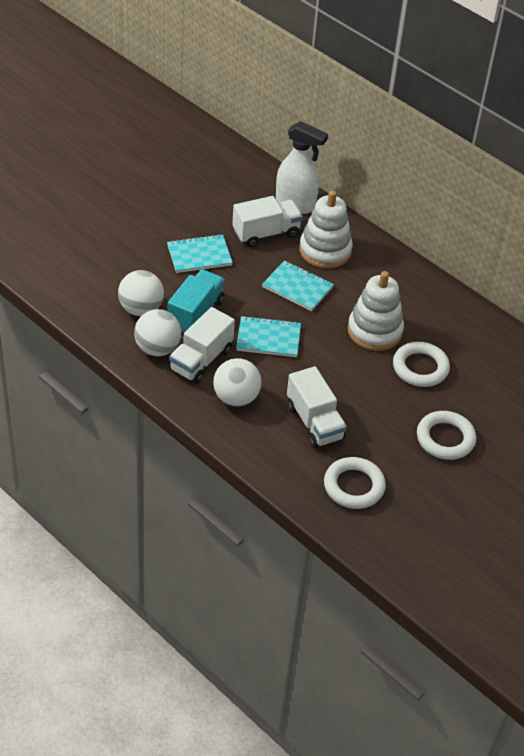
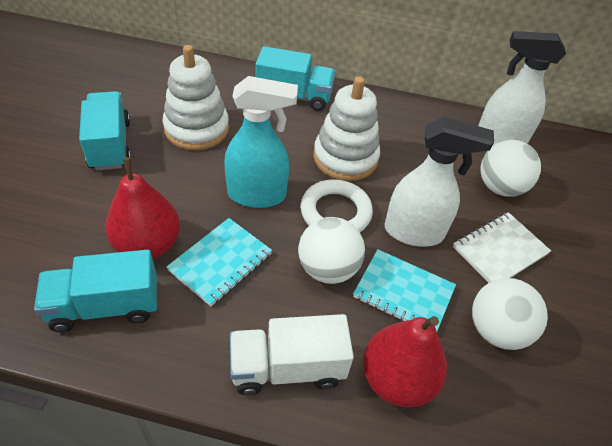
red pear: none = 0 -> [105,157,180,259] [363,316,447,407] = 2
turquoise notebook: [167,234,233,273] [236,316,301,357] [262,260,334,311] = 3 -> [166,218,272,306] [353,249,456,332] = 2
turquoise spray bottle: none = 0 -> [224,76,298,208] = 1
turquoise truck: [168,269,225,333] = 1 -> [34,250,157,332] [79,91,131,171] [256,46,336,111] = 3
white notebook: none = 0 -> [453,212,551,283] = 1
white ring: [324,457,386,509] [393,342,450,387] [417,411,476,460] = 3 -> [300,179,373,232] = 1
white spray bottle: [276,121,328,214] = 1 -> [385,117,494,247] [478,31,566,146] = 2
white truck: [169,307,235,384] [232,196,303,248] [287,366,347,448] = 3 -> [230,314,354,395] = 1

